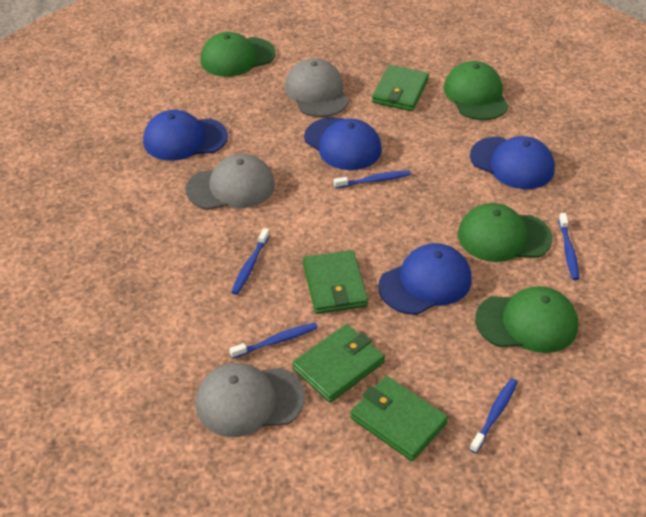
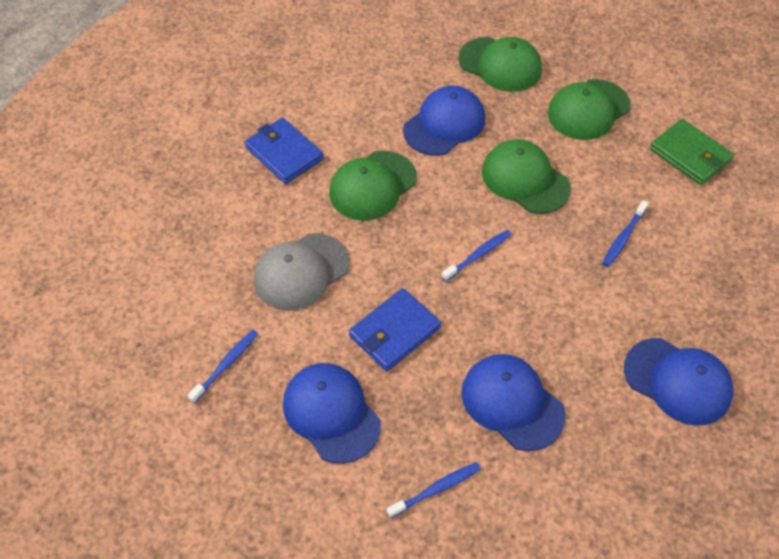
blue toothbrush: [229,323,318,359] [231,228,270,295] [334,170,411,189] [470,378,518,453] [559,213,579,280] = 5 -> [187,330,258,404] [387,462,481,518] [441,230,511,282] [602,200,649,267] = 4
blue wallet: none = 0 -> [244,118,324,184] [349,288,441,371] = 2
green wallet: [292,324,385,403] [303,250,368,314] [350,376,448,461] [372,65,429,111] = 4 -> [650,119,734,185] = 1
grey cap: [186,154,275,210] [196,363,305,437] [285,58,349,117] = 3 -> [254,233,349,311] = 1

